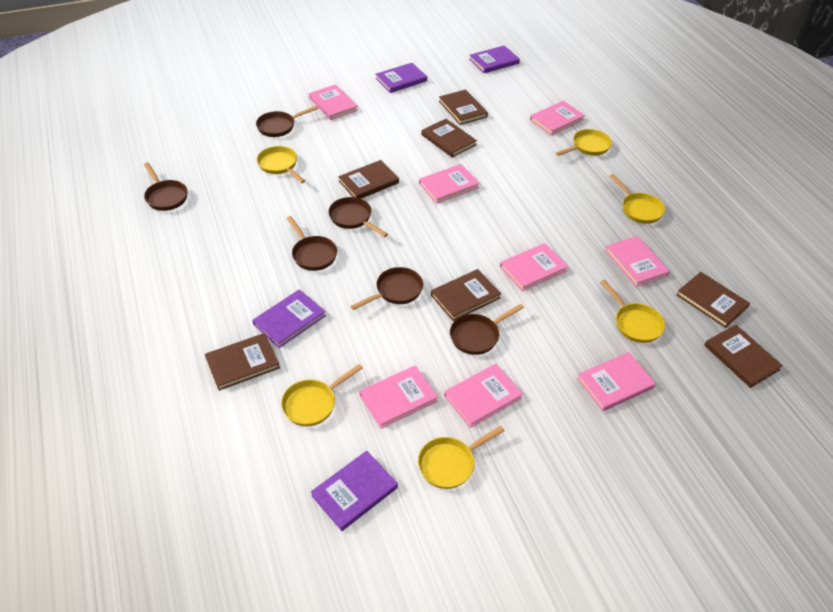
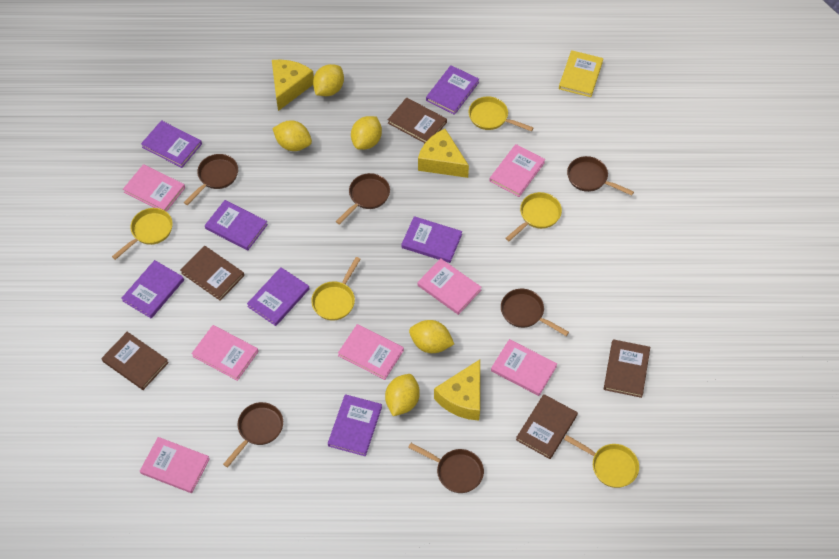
brown book: [205,333,280,391] [338,160,399,199] [421,119,477,157] [431,269,501,321] [439,89,488,125] [676,272,750,328] [704,325,783,388] = 7 -> [101,332,169,390] [180,246,244,301] [388,98,447,143] [516,394,578,459] [604,339,650,398] = 5
pink book: [309,84,358,120] [359,365,438,429] [419,164,480,204] [444,364,523,428] [500,243,568,291] [530,101,585,136] [577,352,656,411] [605,236,670,287] = 8 -> [123,164,185,212] [140,437,210,493] [191,325,258,381] [338,324,404,380] [418,258,482,315] [489,144,545,197] [491,339,557,396] = 7
purple book: [252,289,326,348] [311,451,398,531] [375,63,427,93] [469,45,520,73] = 4 -> [121,260,184,318] [141,120,202,168] [205,200,268,250] [247,267,309,326] [328,394,382,456] [401,216,462,263] [426,65,479,115] = 7
yellow book: none = 0 -> [559,50,603,97] = 1
yellow cheese: none = 0 -> [272,60,314,111] [418,129,469,178] [434,359,480,420] = 3
yellow lemon: none = 0 -> [272,120,312,151] [313,64,344,96] [351,116,382,150] [385,374,420,416] [409,320,454,353] = 5
yellow pan: [257,146,305,183] [281,364,363,426] [418,426,505,489] [556,129,612,156] [600,280,665,343] [609,174,665,224] = 6 -> [112,208,173,260] [311,257,361,320] [469,96,534,132] [505,192,562,241] [564,435,639,488] = 5

